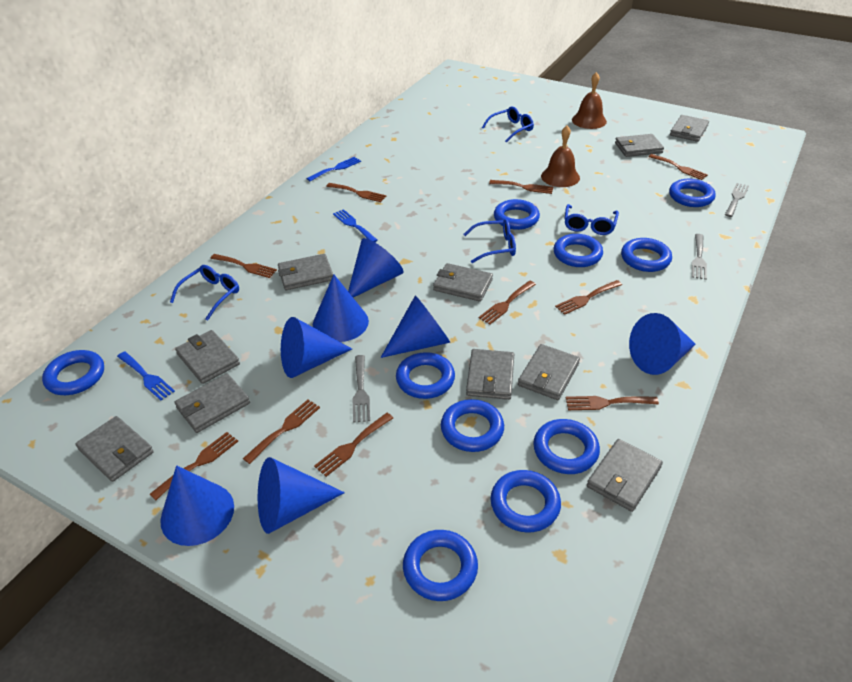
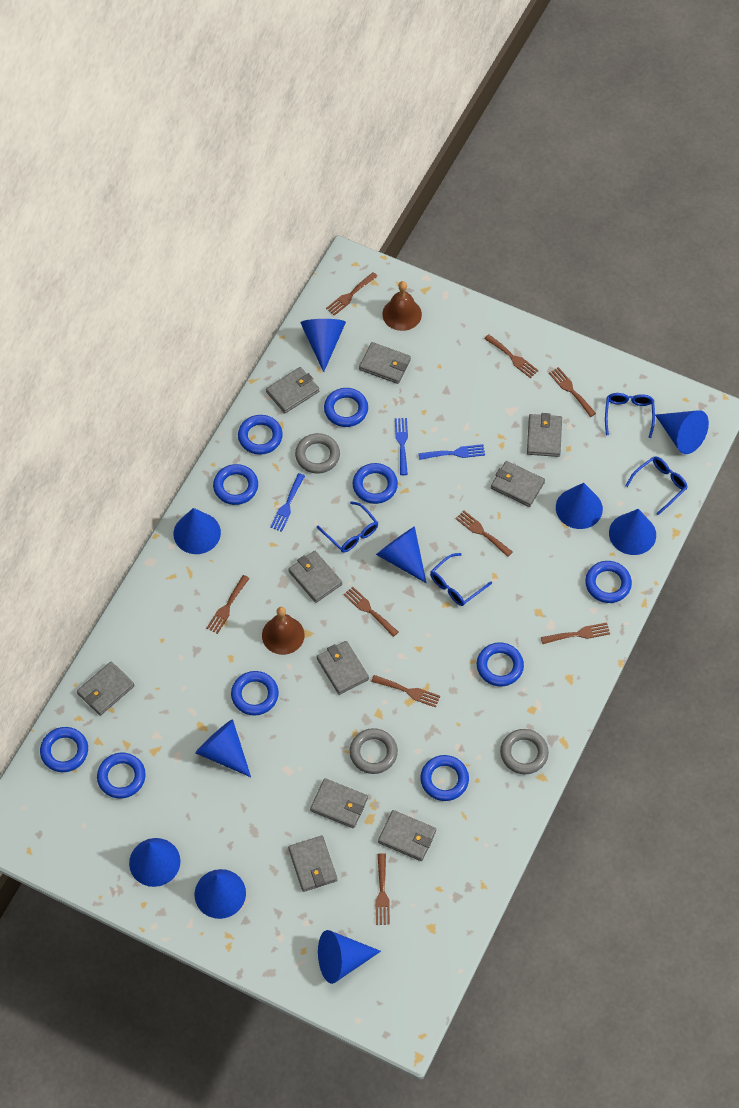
blue cone: [160,465,234,546] [258,457,345,534] [281,317,352,378] [313,274,369,342] [348,238,404,297] [380,295,450,358] [629,313,696,375] = 7 -> [129,838,181,887] [174,508,221,554] [194,869,246,919] [195,719,251,777] [300,319,346,372] [318,930,381,984] [376,526,426,583] [556,483,603,529] [609,509,656,555] [655,410,709,454] = 10
brown fork: [149,432,238,500] [210,254,277,278] [243,400,320,464] [314,413,393,477] [326,183,386,202] [479,281,536,324] [489,180,553,194] [555,280,622,315] [566,396,659,410] [648,154,708,180] = 10 -> [206,575,250,634] [326,272,378,316] [343,586,398,637] [371,675,440,707] [376,853,390,925] [455,510,513,557] [484,334,539,378] [541,622,610,644] [549,367,596,417] = 9
grey fork: [353,355,370,423] [692,234,707,280] [725,183,749,217] = 3 -> none = 0
grey ring: none = 0 -> [295,433,340,474] [349,728,398,774] [500,729,549,774] = 3

